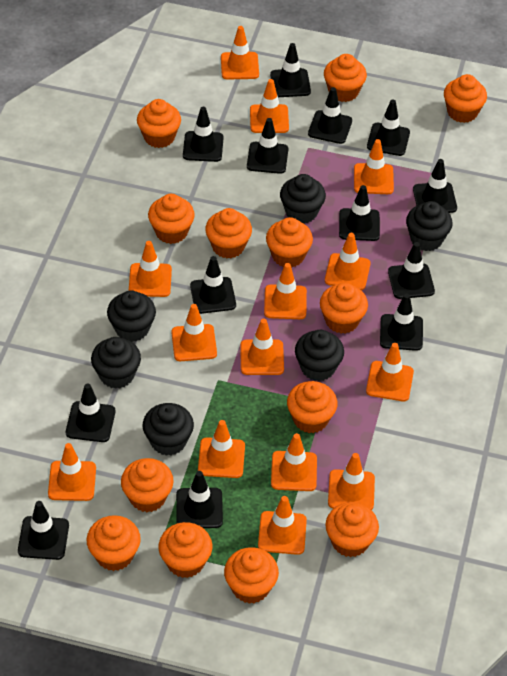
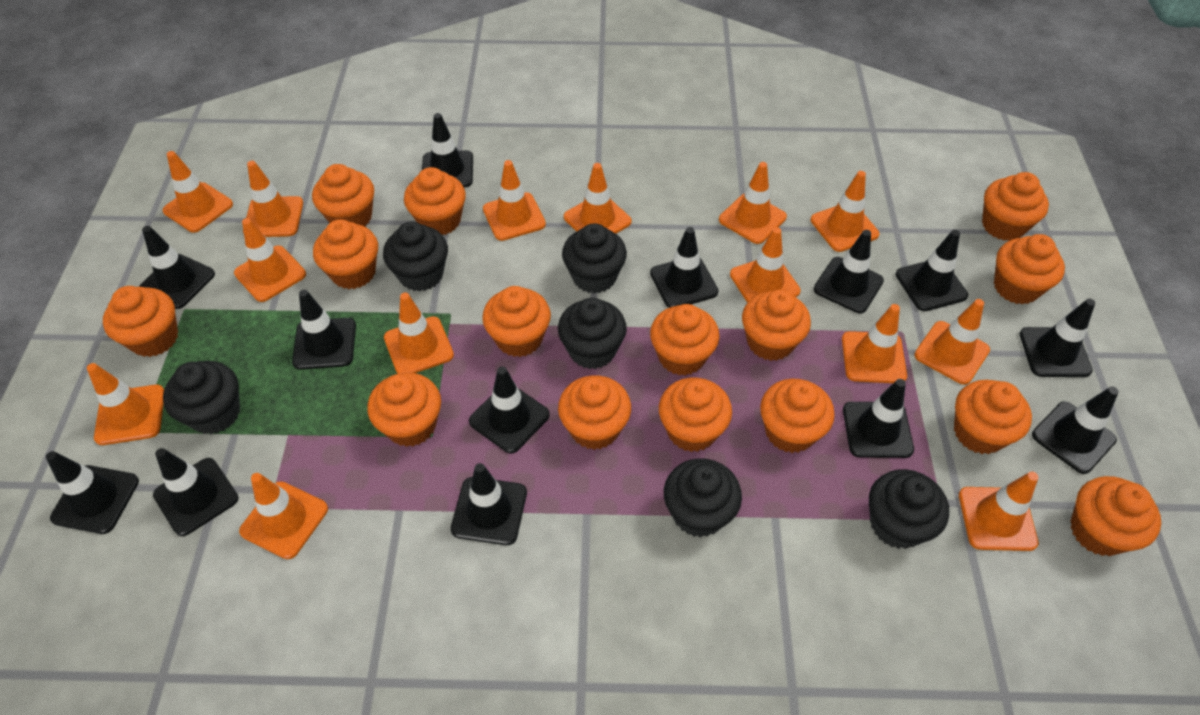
orange cupcake: [86,515,141,571] [121,458,174,512] [137,99,181,148] [148,194,195,244] [158,522,212,578] [205,208,252,258] [224,547,279,604] [266,217,313,268] [287,381,337,433] [320,283,368,334] [324,54,367,102] [325,502,379,557] [444,74,487,123] = 13 -> [103,286,178,357] [312,164,374,227] [313,219,378,289] [367,373,441,447] [404,167,466,235] [482,286,551,357] [558,375,631,450] [650,304,720,376] [659,378,732,452] [742,289,811,361] [760,379,835,453] [954,380,1032,454] [982,172,1049,241] [994,234,1065,305] [1070,476,1161,556] = 15

